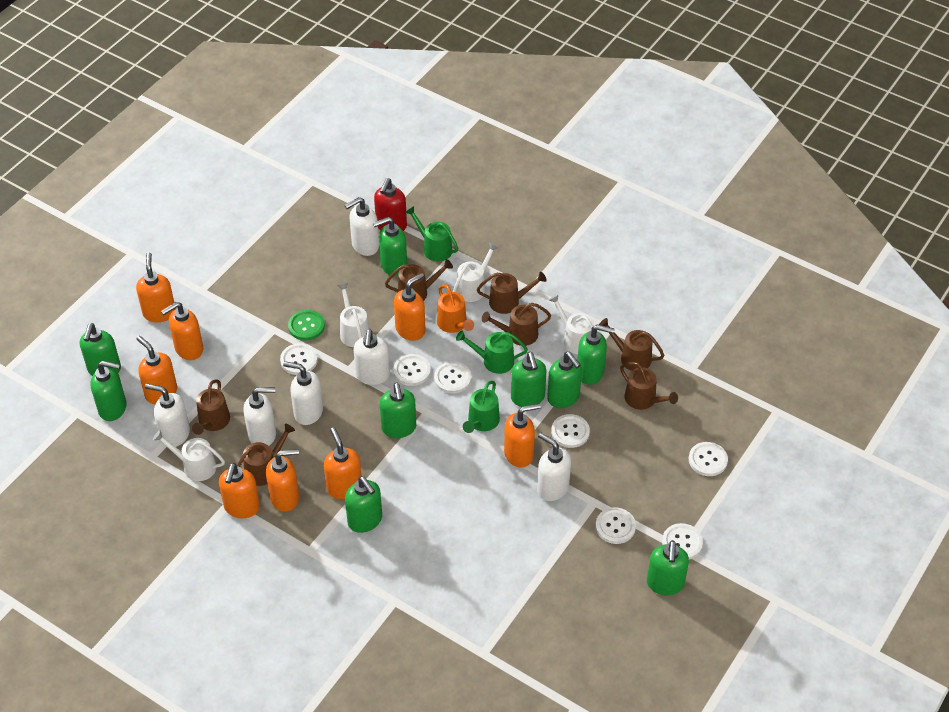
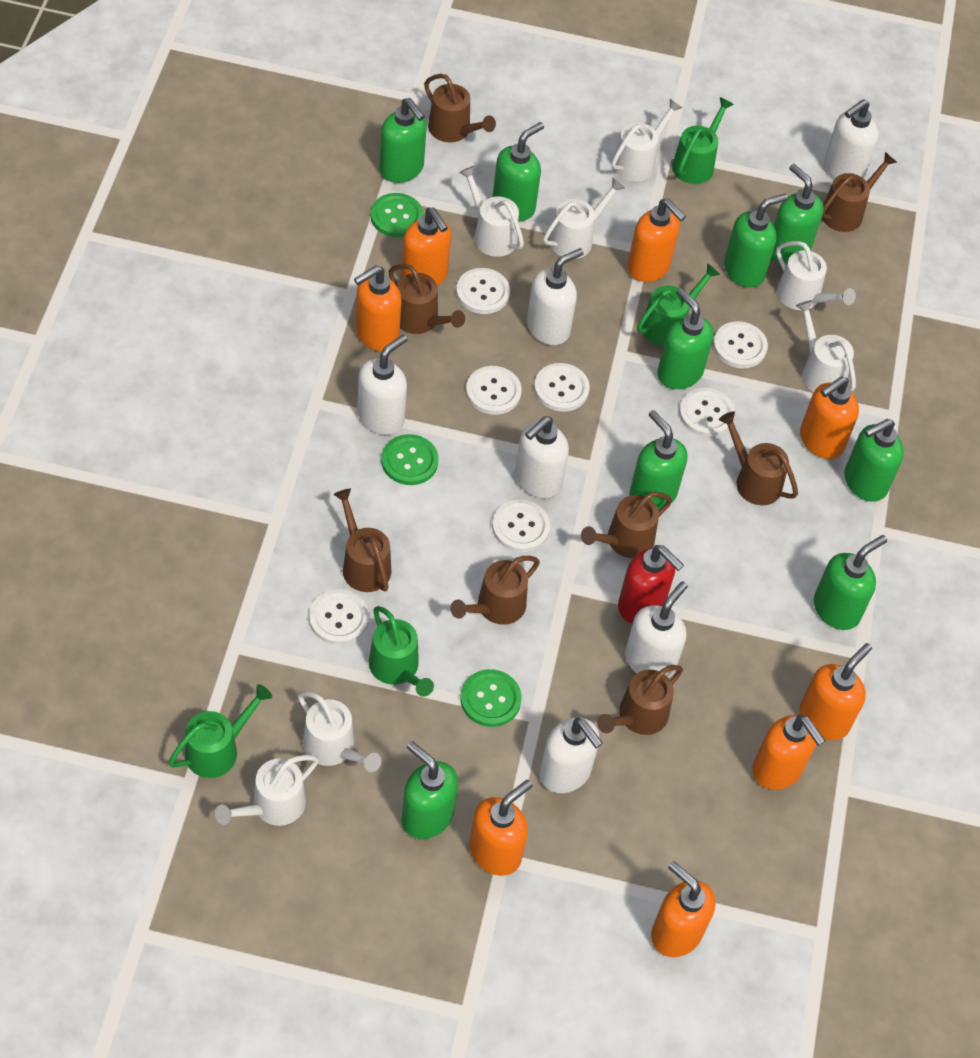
brown watering can: [192,379,230,435] [237,424,295,486] [385,259,453,301] [477,272,547,314] [482,303,551,346] [599,318,664,371] [620,362,678,410] = 7 -> [333,489,391,592] [388,264,465,334] [424,74,496,143] [450,556,540,625] [581,492,672,558] [597,665,683,735] [719,411,798,505] [822,152,897,232] = 8
green button: [288,310,325,340] = 1 -> [371,193,423,237] [381,434,438,485] [461,669,522,727] = 3
green watering can: [405,206,458,262] [456,331,528,374] [463,381,500,433] = 3 -> [168,684,272,778] [369,606,434,697] [637,263,720,346] [672,97,734,184] = 4
orange watering can: [437,284,474,333] = 1 -> none = 0
white watering can: [153,430,225,481] [337,283,369,347] [453,242,499,302] [549,294,594,354] = 4 -> [215,755,319,826] [297,691,381,772] [459,166,524,257] [543,178,625,259] [612,99,682,181] [776,241,856,310] [796,300,856,392] = 7

